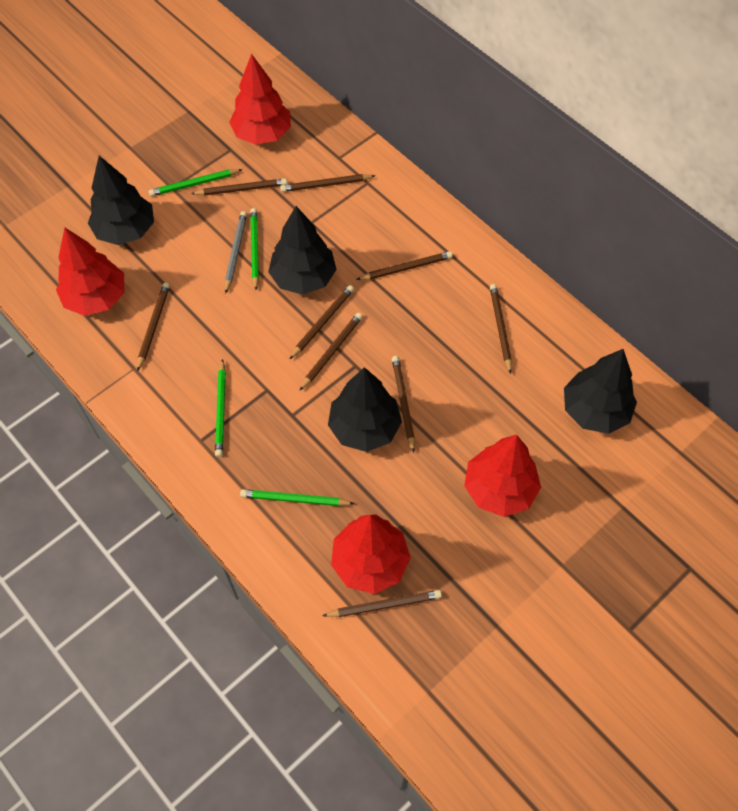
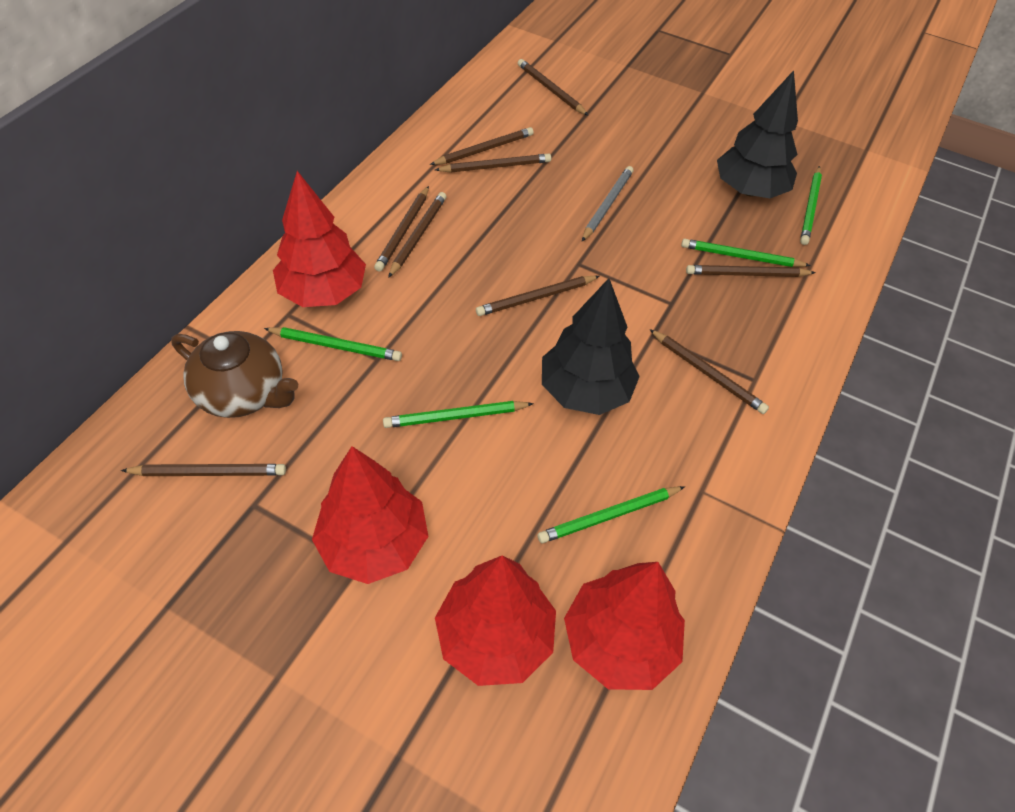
black tree: [88,156,154,245] [268,206,337,295] [328,367,402,452] [564,349,637,434] = 4 -> [542,278,640,415] [717,70,798,198] = 2
brown teapot: none = 0 -> [171,331,298,418] = 1
green pencil: [149,169,243,196] [215,359,226,457] [240,489,355,506] [250,208,259,290] = 4 -> [264,327,402,361] [383,401,534,428] [538,486,685,543] [681,239,811,267] [800,166,822,245] = 5

